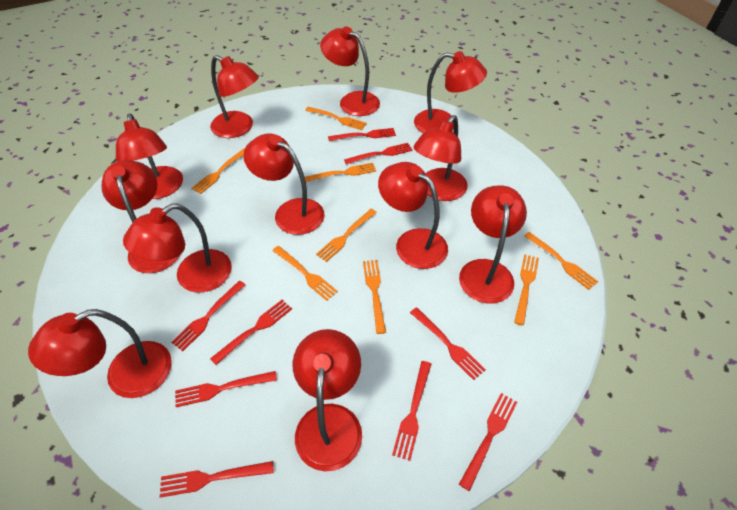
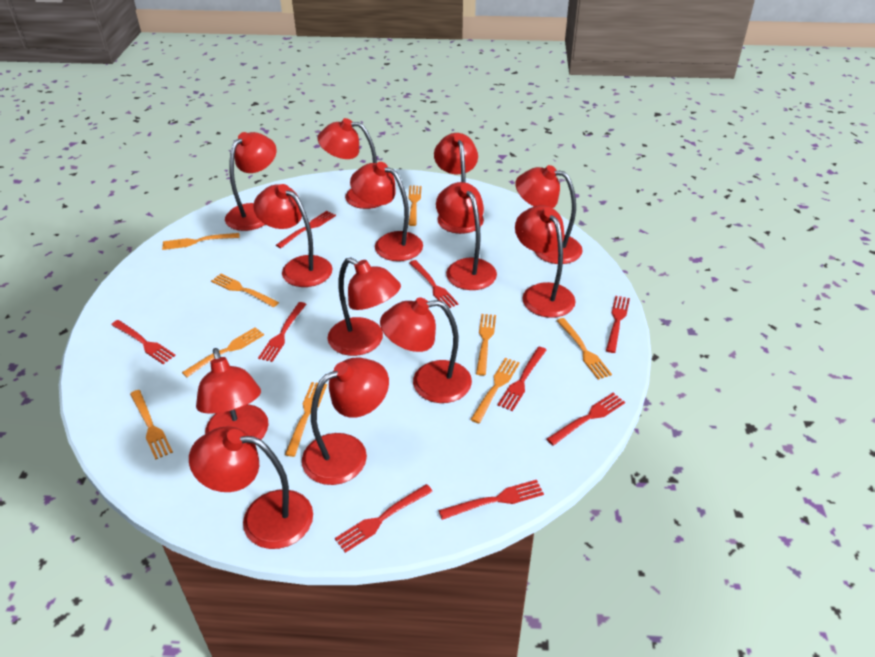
orange fork: [191,148,245,194] [272,246,338,301] [305,107,367,130] [305,163,376,182] [316,209,377,262] [363,260,386,334] [514,254,539,325] [524,232,598,290] = 8 -> [130,390,173,460] [162,233,240,250] [182,327,264,377] [211,274,279,307] [285,382,327,457] [409,186,422,226] [470,358,520,423] [476,314,496,376] [557,318,612,380] = 9
red lamp: [28,309,172,398] [101,160,180,273] [116,113,183,199] [123,203,232,293] [210,55,259,138] [243,133,324,235] [292,329,362,471] [320,26,380,116] [378,162,448,269] [413,115,468,201] [414,51,487,133] [459,185,527,304] = 12 -> [189,426,313,549] [196,348,269,440] [225,132,276,231] [253,184,332,287] [302,357,389,485] [317,118,381,209] [328,258,401,356] [350,162,423,261] [380,297,472,403] [434,133,484,234] [436,182,497,290] [515,165,583,264] [515,205,575,318] = 13

